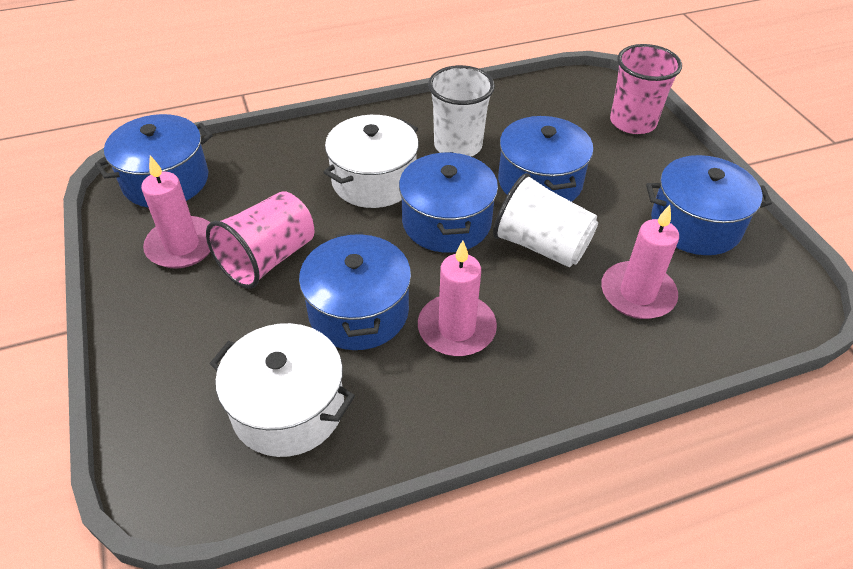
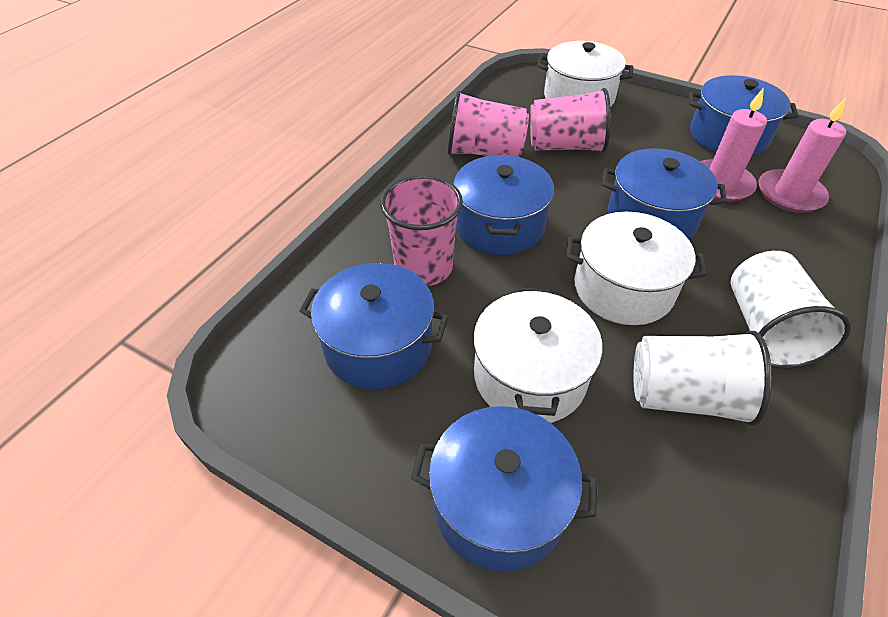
pink candle: [141,156,210,269] [418,241,497,356] [601,205,679,319] = 3 -> [701,88,767,202] [759,98,846,213] = 2
pink cup: [206,191,314,289] [610,44,682,134] = 2 -> [380,175,463,286] [448,91,529,157] [530,88,611,153] = 3
white pot: [210,323,355,457] [323,115,419,208] = 2 -> [473,288,602,423] [537,41,633,107] [566,212,706,325] = 3

